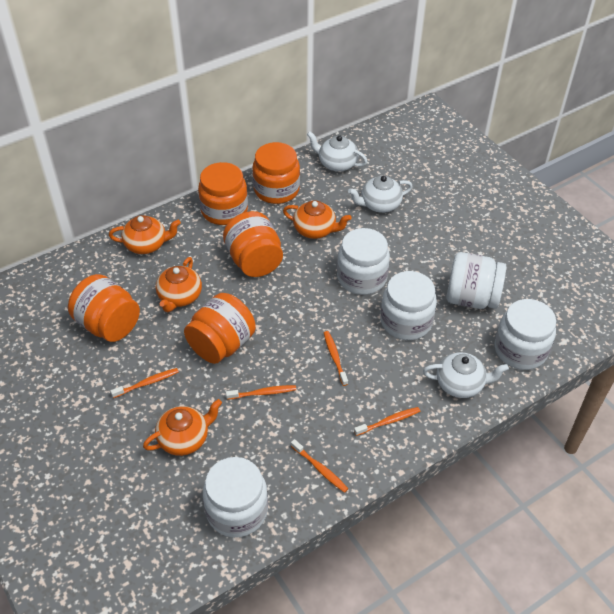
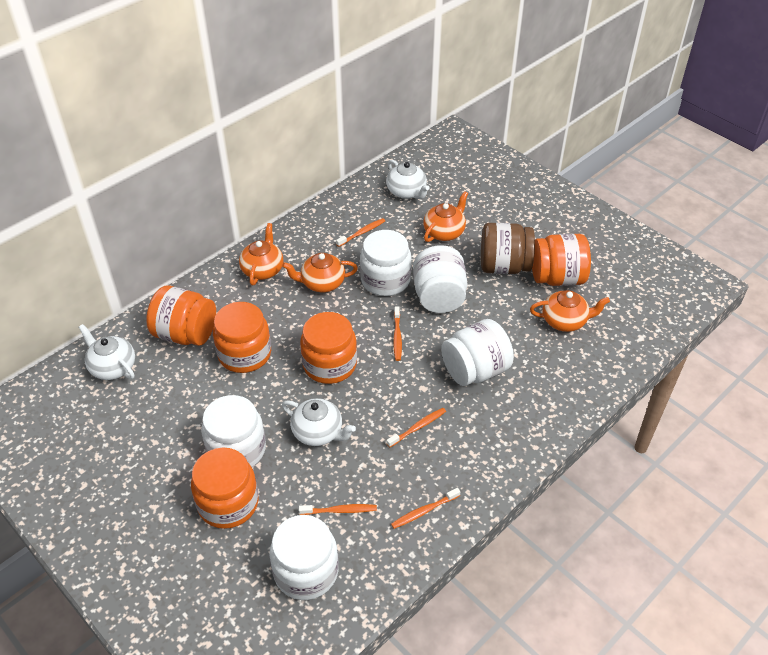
brown jar: none = 0 -> [481,223,535,274] = 1

